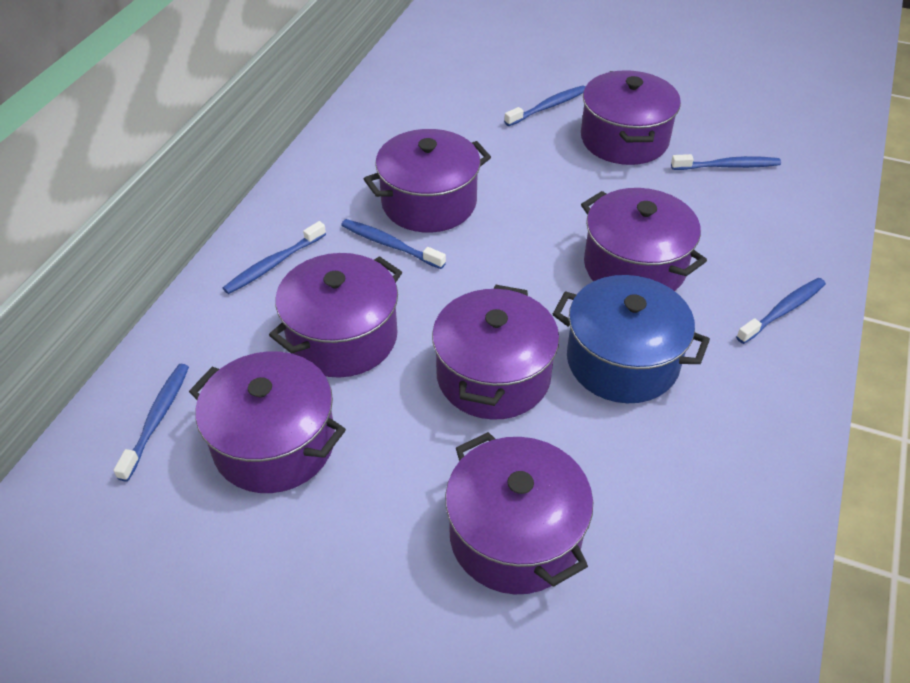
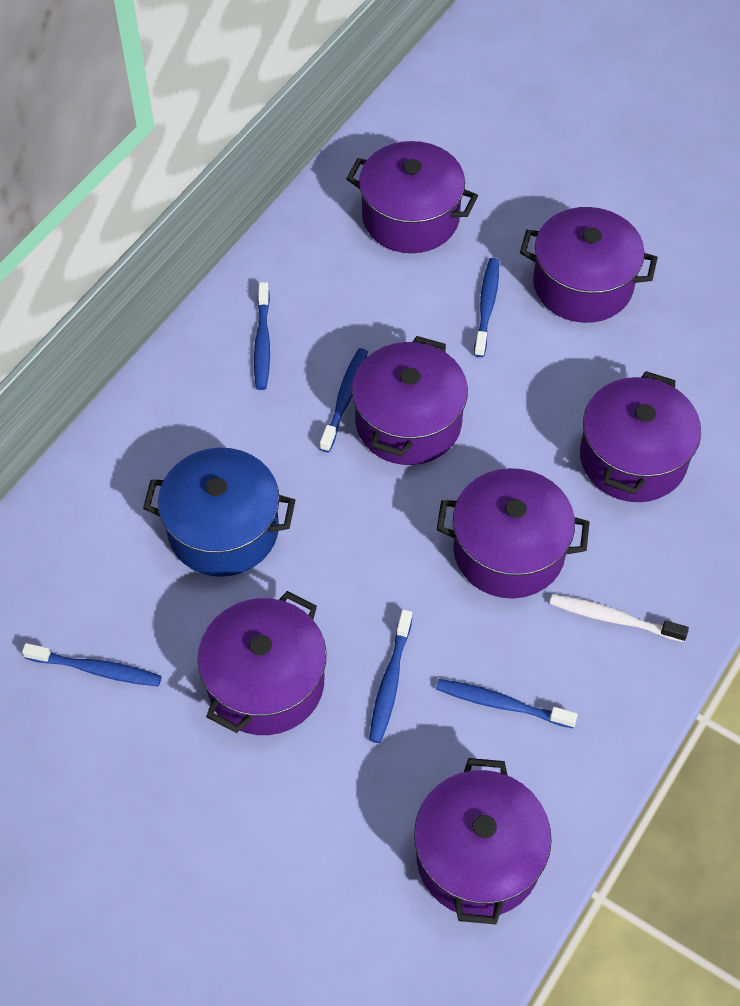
white toothbrush: none = 0 -> [550,594,689,642] = 1

